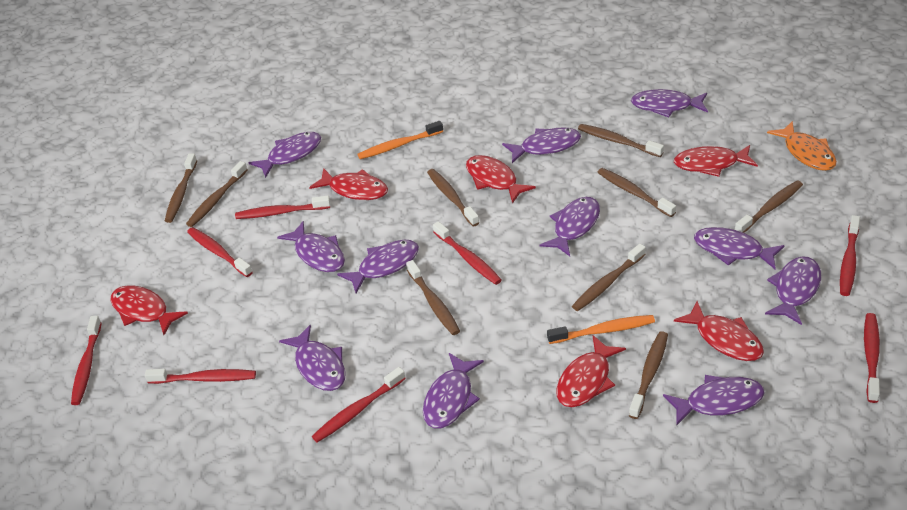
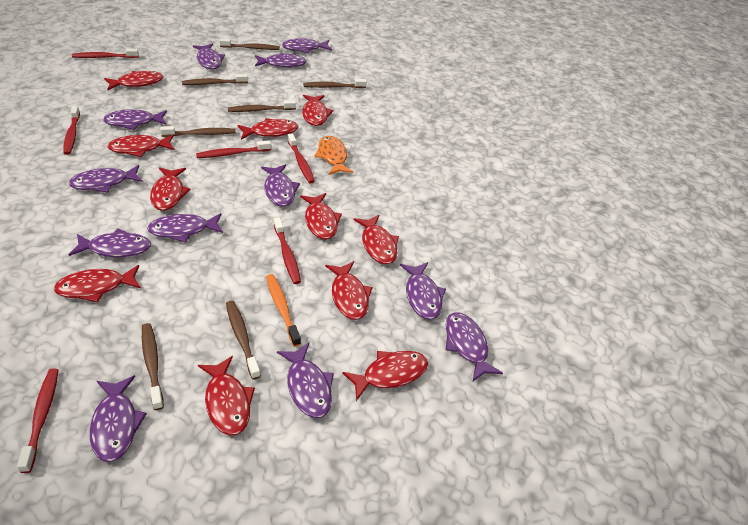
brown toothbrush: [165,154,197,223] [186,161,248,227] [406,260,460,335] [427,169,479,226] [572,244,646,311] [578,124,664,157] [597,168,676,217] [629,331,668,419] [735,181,803,233] = 9 -> [142,323,164,410] [160,126,236,137] [182,74,248,85] [219,39,280,50] [226,301,261,379] [228,100,296,112] [303,79,367,88] = 7
orange toothbrush: [357,121,443,159] [547,315,655,344] = 2 -> [266,274,301,347] = 1
purple fish: [249,132,321,178] [277,221,345,272] [279,325,345,391] [337,240,419,293] [423,353,484,428] [502,127,581,163] [540,197,600,256] [631,89,708,117] [663,375,764,426] [694,227,785,269] [765,256,821,325] = 11 -> [69,165,143,193] [69,229,151,257] [90,375,147,462] [103,109,167,130] [147,213,223,242] [193,44,225,70] [255,53,306,68] [261,164,300,207] [277,343,334,418] [282,38,332,53] [400,262,446,320] [446,312,503,381] = 12
red fish: [110,286,188,335] [309,168,388,200] [466,155,536,204] [557,335,626,407] [674,145,758,177] [674,301,764,361] = 6 -> [54,265,141,302] [104,71,163,90] [107,135,175,157] [150,167,191,211] [198,356,255,436] [237,118,298,140] [300,193,342,239] [302,95,333,126] [325,261,373,320] [342,351,428,401] [354,215,399,264] = 11
red toothbrush: [71,316,102,405] [145,369,256,384] [187,227,253,277] [235,195,330,219] [312,367,406,443] [433,221,502,285] [840,215,860,296] [864,313,880,403] = 8 -> [17,368,58,473] [64,106,80,155] [72,49,139,58] [196,140,271,158] [274,217,301,284] [288,133,315,183] = 6

